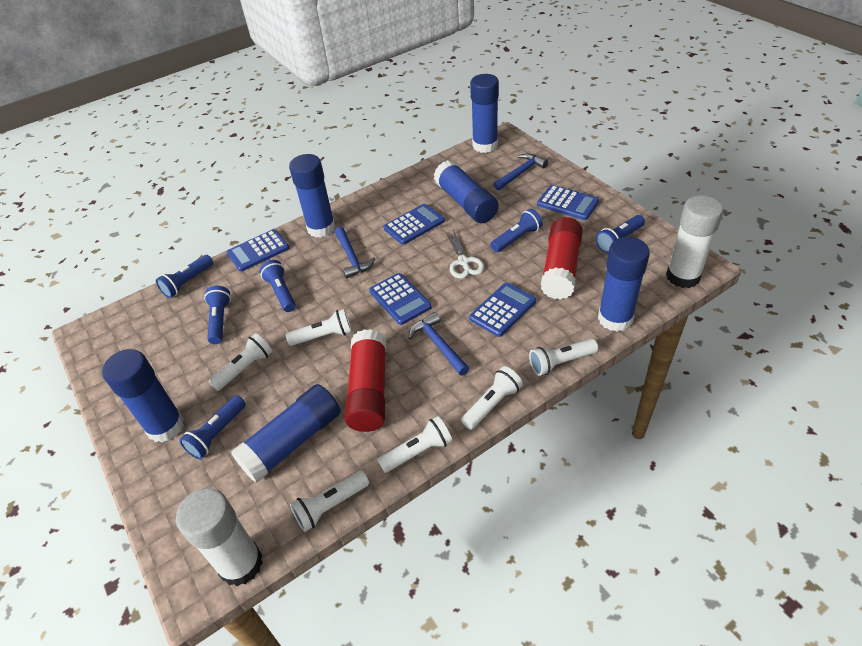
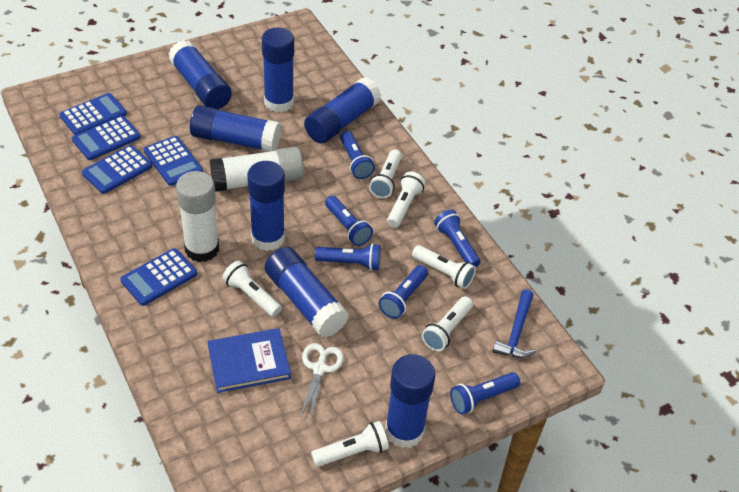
blue book: none = 0 -> [208,328,291,393] = 1
blue glue stick: [102,349,184,443] [231,384,340,483] [289,154,336,238] [434,160,499,223] [470,74,499,153] [598,237,650,332] = 6 -> [168,40,232,109] [190,105,281,152] [247,161,285,251] [262,28,294,113] [265,247,349,337] [304,77,381,143] [385,354,435,448] = 7
blue hammer: [335,227,375,278] [409,312,469,376] [494,153,548,190] = 3 -> [492,289,536,358] = 1
red glue stick: [345,329,386,432] [541,217,583,300] = 2 -> none = 0

